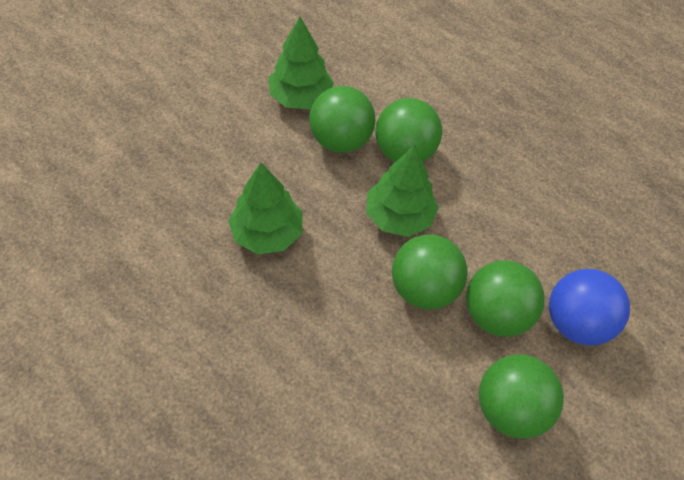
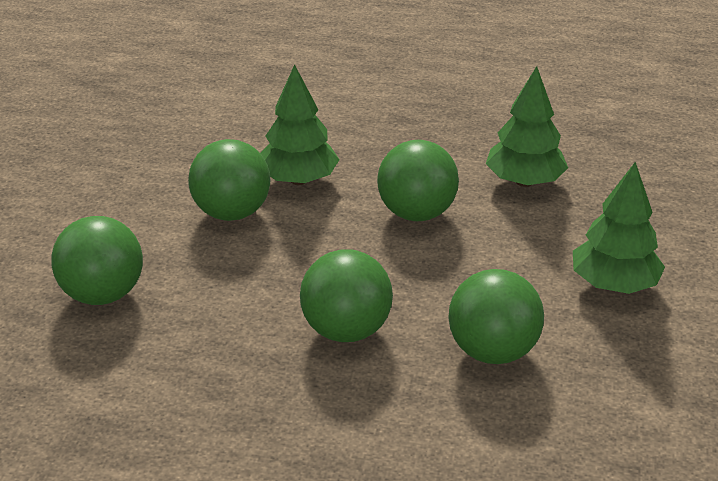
blue ball: [549,269,630,346] = 1 -> none = 0

